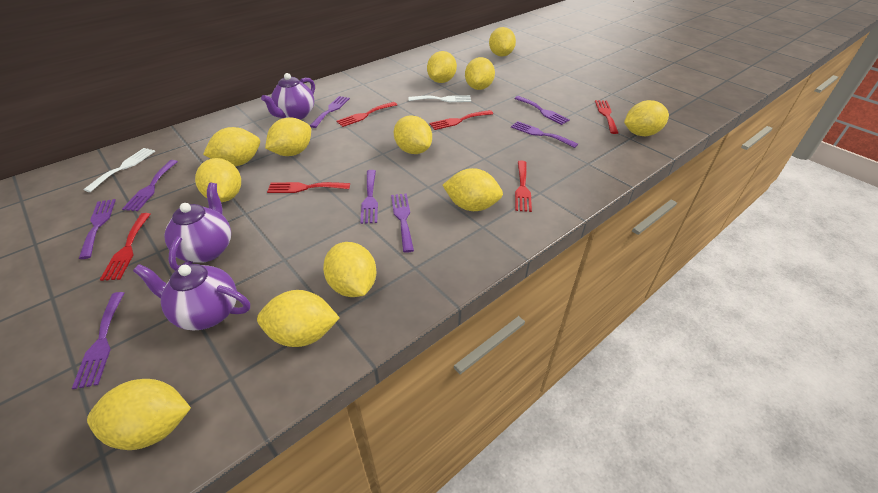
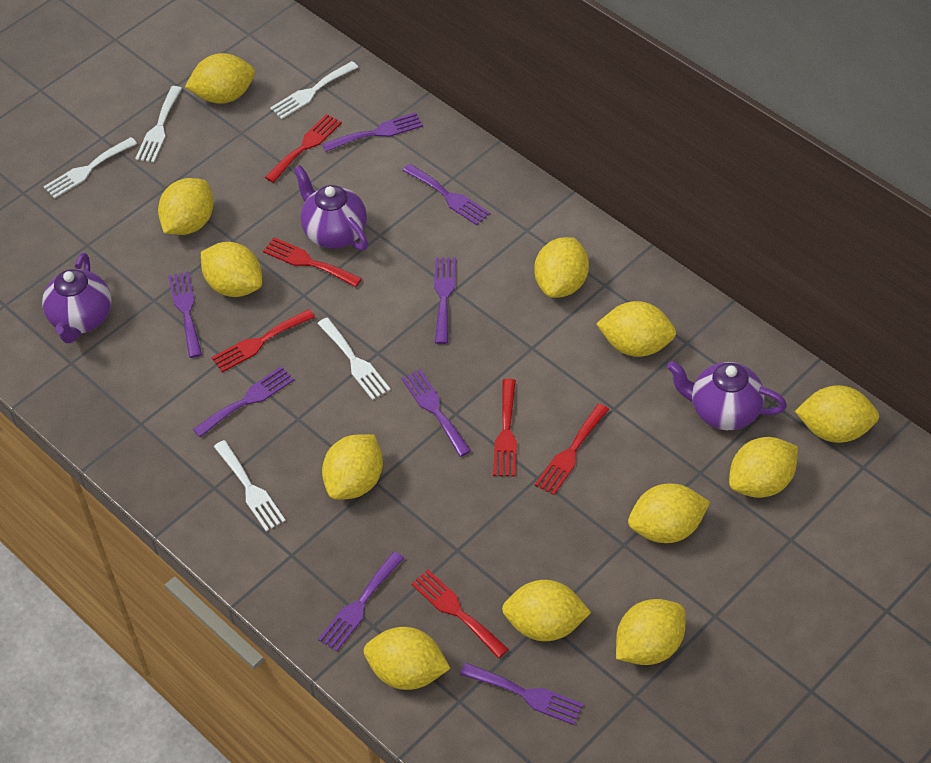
white fork: [83,148,155,192] [408,95,471,102] = 2 -> [43,137,137,199] [135,86,182,163] [214,440,286,531] [270,61,358,119] [317,318,391,400] = 5

